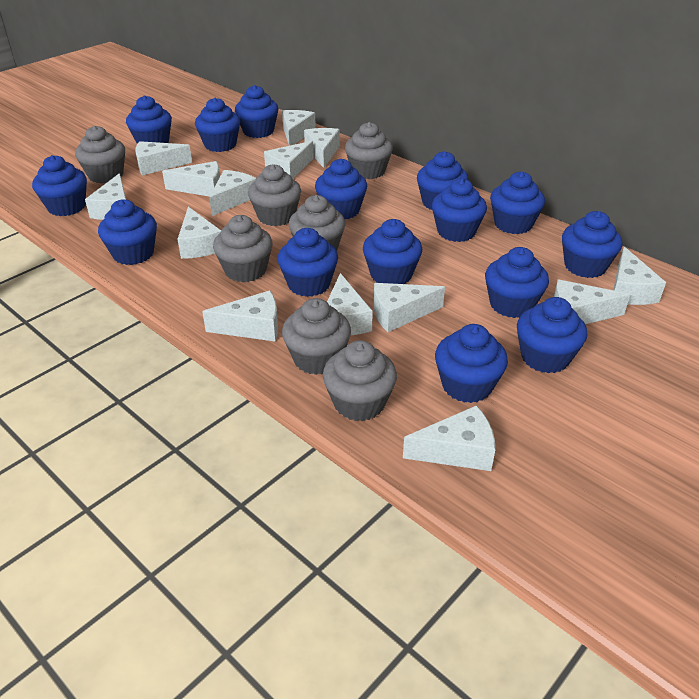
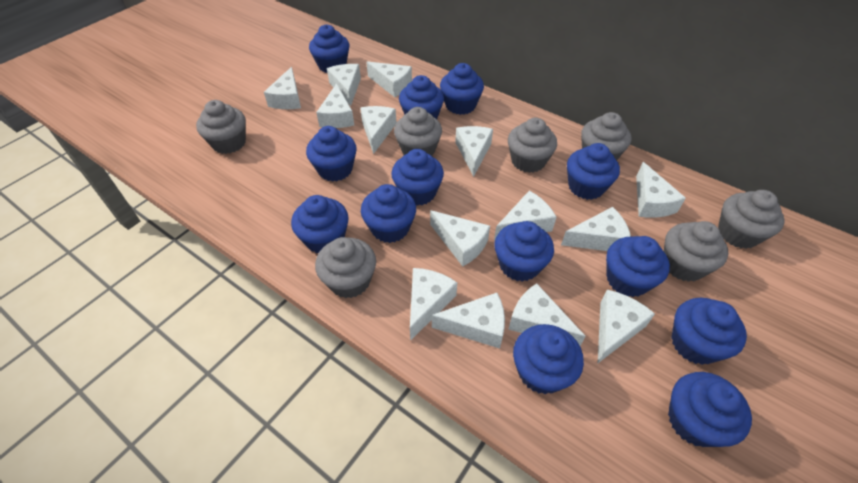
blue cupcake: [32,155,87,216] [98,199,157,265] [126,95,172,144] [195,98,240,152] [235,85,278,138] [277,228,338,297] [315,159,367,219] [363,219,422,284] [417,151,468,210] [432,178,487,242] [435,324,508,403] [485,247,549,318] [490,172,545,234] [517,297,587,373] [562,211,622,278] = 15 -> [291,195,349,253] [306,126,357,182] [309,25,349,73] [361,184,416,243] [391,149,444,206] [399,75,444,119] [440,63,484,115] [495,221,554,282] [513,324,584,394] [567,143,620,200] [606,236,670,297] [668,372,752,447] [671,298,747,365] = 13

